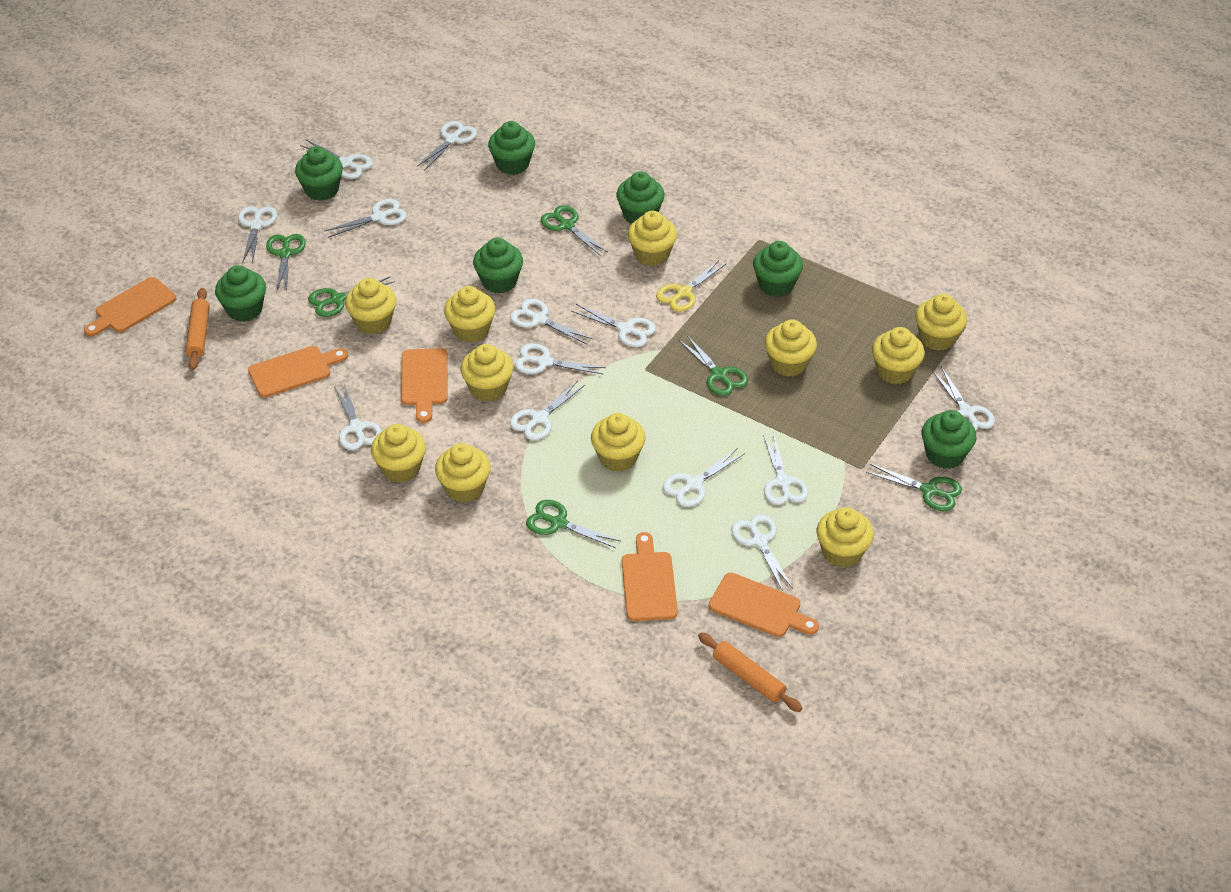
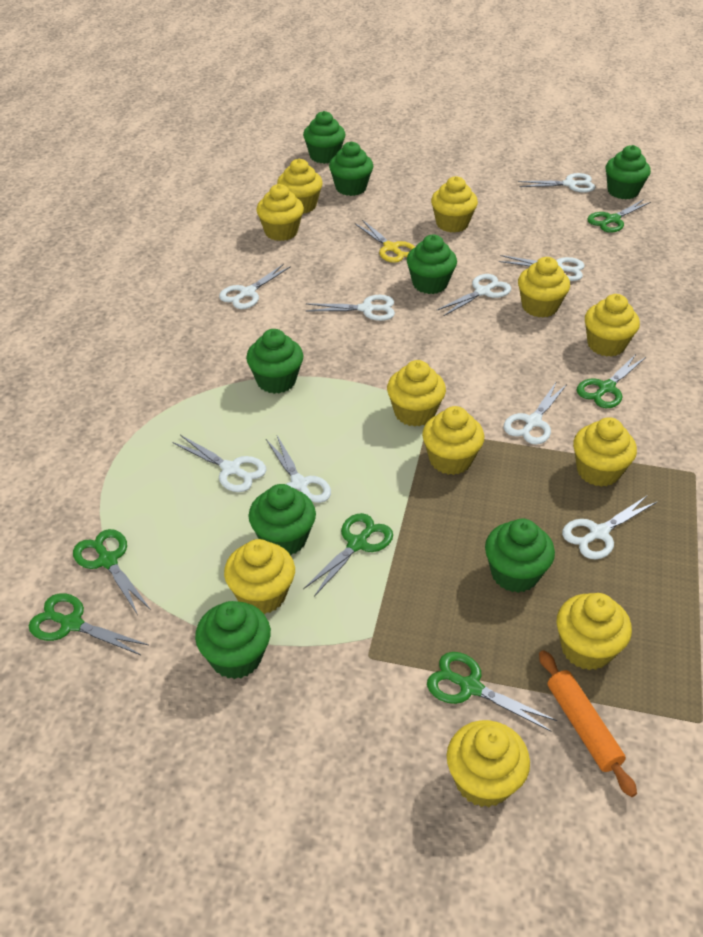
green cupcake: [215,265,266,322] [295,146,343,201] [473,238,523,294] [488,121,535,175] [616,171,665,224] [753,241,803,297] [922,410,976,469] = 7 -> [195,601,271,679] [246,329,303,394] [249,484,316,556] [303,111,346,164] [329,141,373,196] [407,235,457,294] [485,519,555,593] [606,145,651,199] = 8
orange cutting board: [84,277,176,337] [248,346,348,398] [401,348,448,423] [622,532,678,621] [709,573,819,637] = 5 -> none = 0
orange rolling pin: [186,288,210,370] [698,632,802,712] = 2 -> [539,650,637,797] = 1
white scissors: [238,206,277,263] [300,140,373,179] [325,199,407,238] [334,384,382,450] [417,121,477,171] [510,299,592,344] [510,381,585,440] [515,343,606,374] [571,304,656,347] [663,449,745,507] [732,514,793,591] [763,435,808,505] [932,367,995,431] = 13 -> [172,435,266,492] [219,264,291,309] [266,436,331,503] [305,295,395,321] [436,274,511,316] [499,255,585,281] [504,381,567,445] [518,173,595,193] [562,495,657,559] = 9

